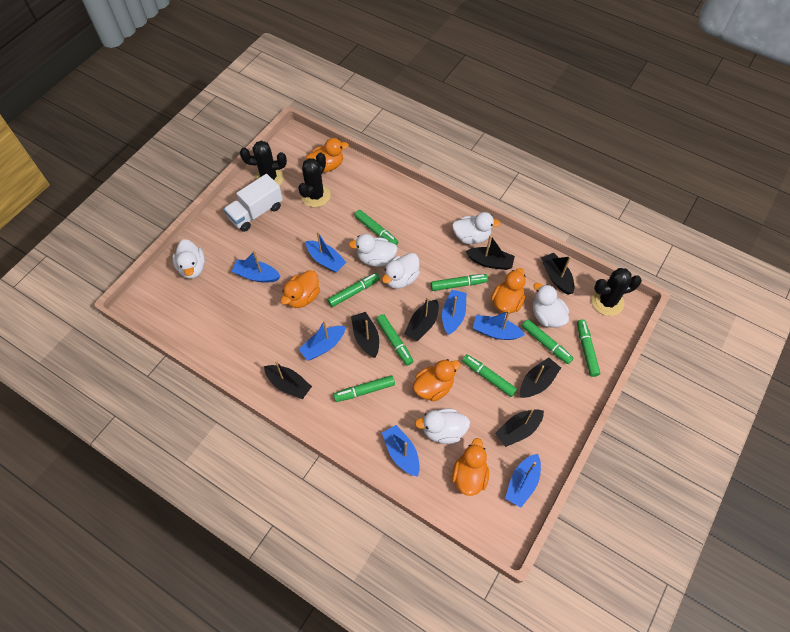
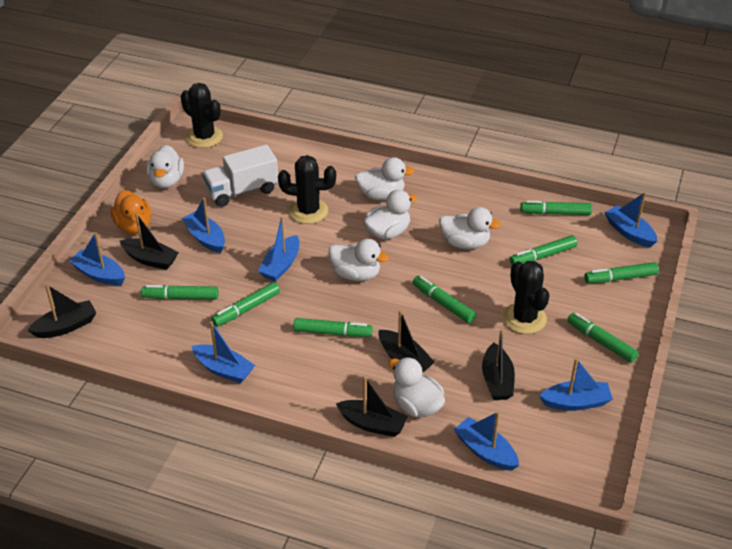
black boat: [264,361,312,399] [351,312,379,358] [404,297,439,342] [466,235,515,270] [495,408,544,447] [520,358,561,398] [541,253,575,295] = 7 -> [27,284,96,338] [120,213,179,270] [336,377,408,437] [379,310,434,373] [482,329,515,400] = 5
orange duck: [281,270,320,308] [306,138,349,172] [413,359,461,401] [452,438,489,496] [491,268,526,313] = 5 -> [111,190,151,234] = 1

